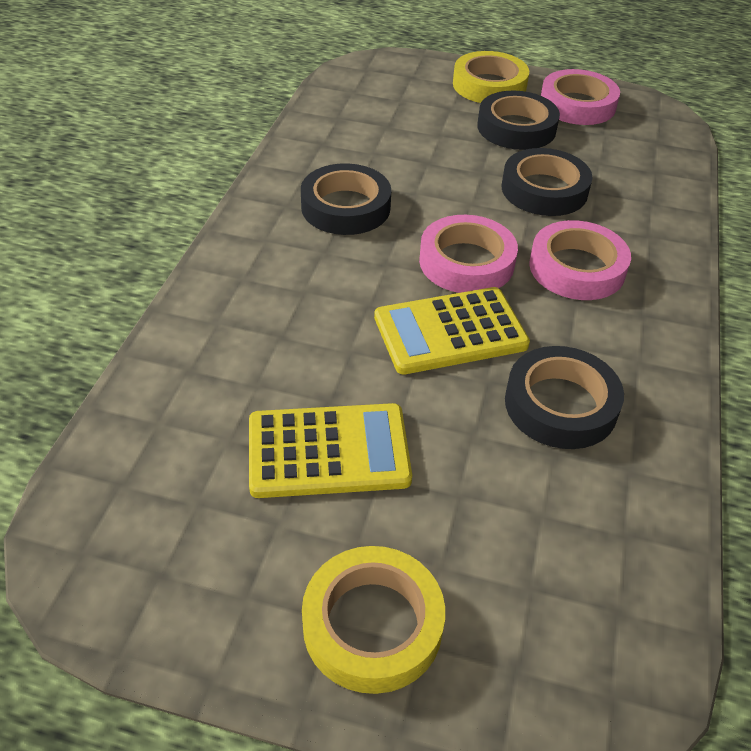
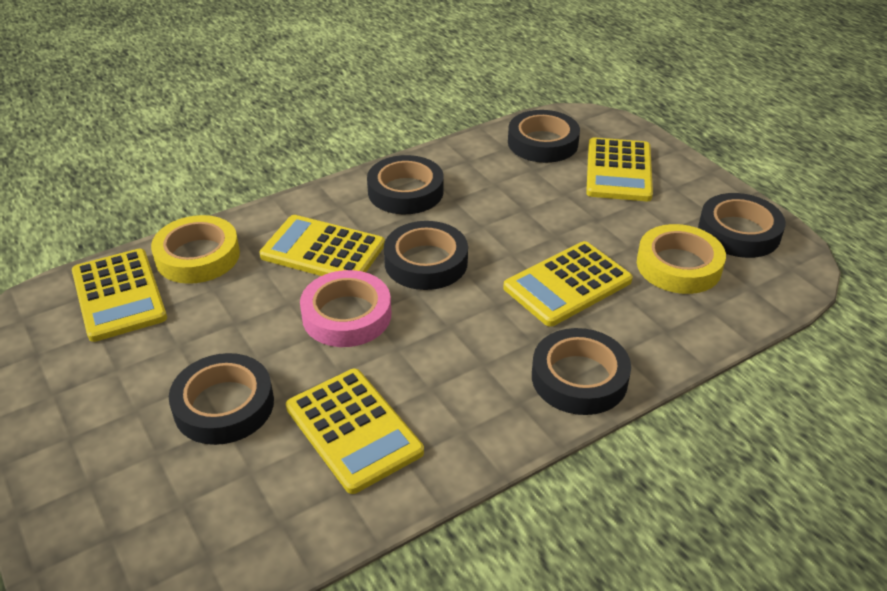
black tape: [301,163,391,235] [477,91,560,150] [502,148,593,216] [505,346,624,449] = 4 -> [169,353,274,445] [367,155,444,214] [384,221,468,290] [508,110,580,163] [532,328,631,415] [698,193,786,258] = 6
pink tape: [419,215,518,293] [529,220,631,300] [541,69,620,125] = 3 -> [300,270,391,347] = 1
yellow calculator: [249,403,412,498] [374,287,530,374] = 2 -> [72,249,167,342] [259,215,385,276] [286,369,424,494] [503,241,633,327] [586,137,653,201] = 5

